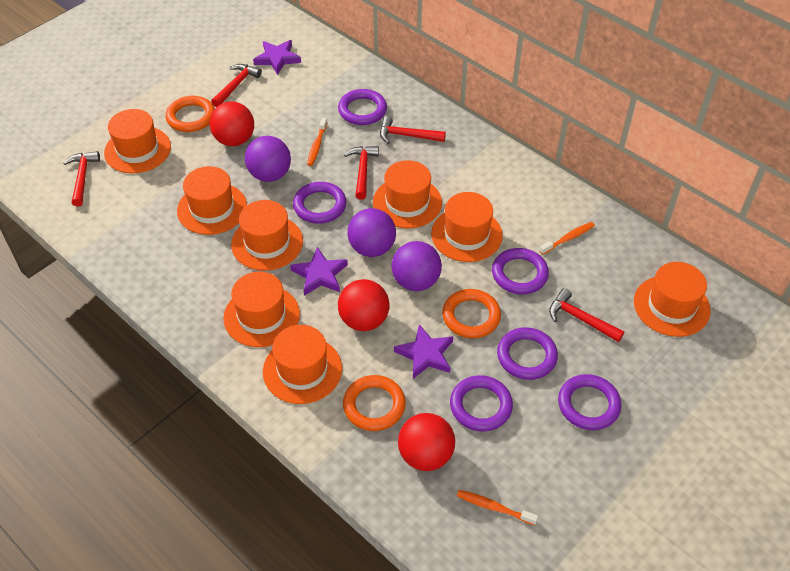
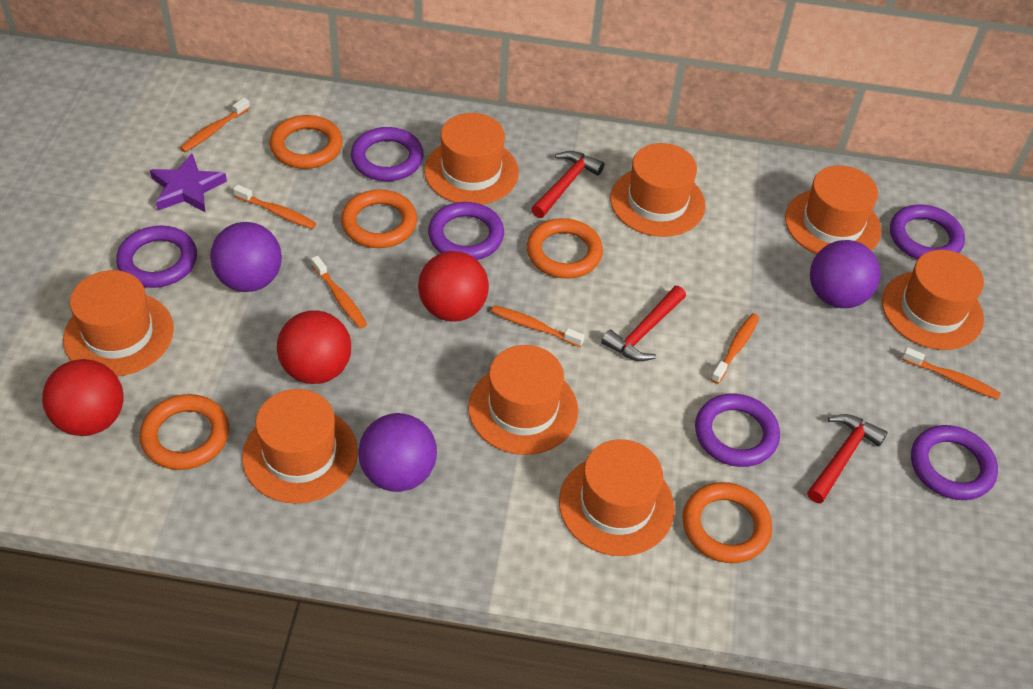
orange ring: [165,96,215,132] [343,375,406,431] [442,289,501,338] = 3 -> [139,394,229,470] [270,115,343,169] [341,189,417,248] [527,218,603,279] [682,482,772,563] = 5
orange toothbrush: [307,118,327,166] [457,490,538,525] [539,222,595,255] = 3 -> [180,98,250,152] [233,184,316,229] [311,256,367,329] [491,305,585,347] [711,313,759,384] [902,347,1001,400] = 6
purple star: [253,40,301,75] [290,247,348,296] [394,324,453,379] = 3 -> [150,153,227,212] = 1
red hammer: [63,151,100,206] [211,64,262,107] [344,146,379,200] [380,116,446,144] [549,288,624,342] = 5 -> [531,151,604,218] [601,286,686,361] [807,414,888,504] = 3

